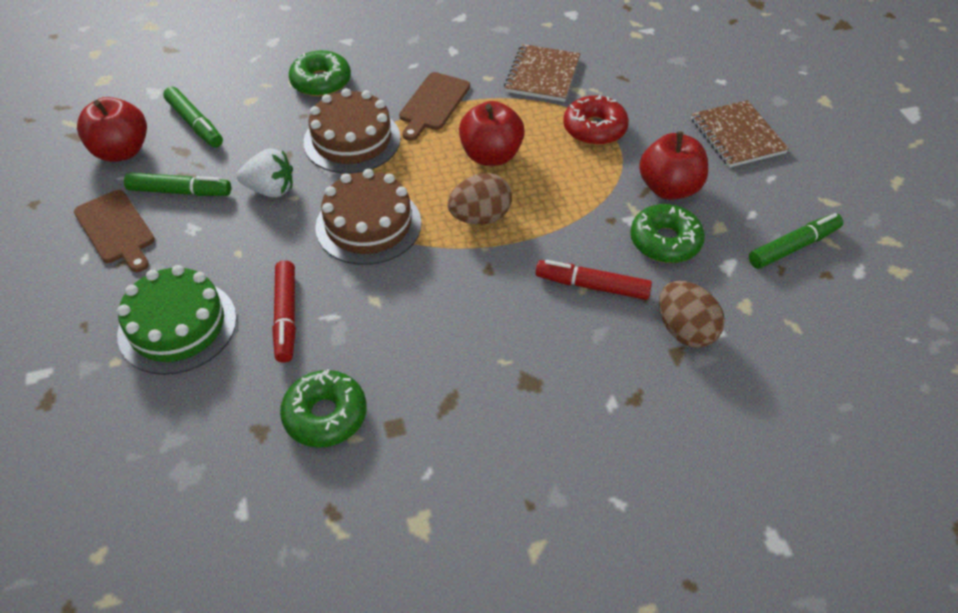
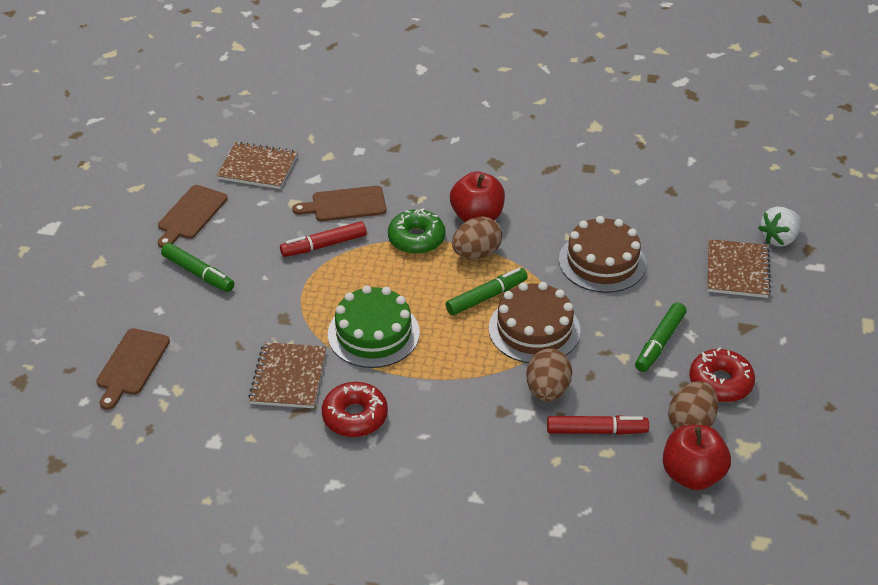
brown cutting board: [74,190,155,272] [399,72,470,141] = 2 -> [96,328,170,410] [158,185,228,248] [292,186,386,221] = 3
brown egg: [447,173,512,225] [659,281,725,348] = 2 -> [452,216,502,259] [526,349,572,401] [668,381,718,430] = 3
brown notebook: [504,44,580,102] [691,100,789,168] = 2 -> [217,142,298,189] [248,342,326,408] [708,239,771,298] = 3
green donut: [280,369,367,448] [289,50,351,97] [630,204,705,263] = 3 -> [388,208,446,254] = 1
red apple: [77,97,147,162] [459,101,525,166] [639,131,708,200] = 3 -> [450,172,505,222] [663,425,731,490] = 2
red donut: [563,95,629,145] = 1 -> [322,382,388,437] [689,347,755,402] = 2

